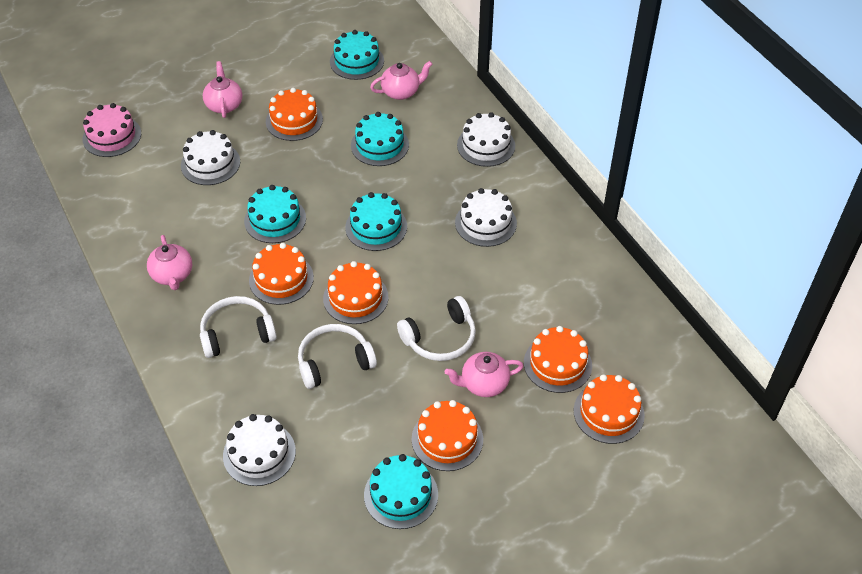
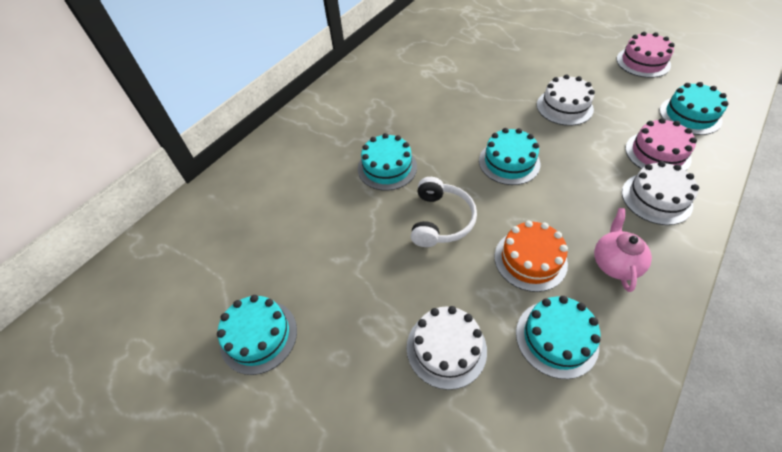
orange cake: [249,243,314,305] [266,88,323,141] [323,261,388,324] [412,400,483,471] [524,326,592,393] [574,374,645,444] = 6 -> [494,220,568,292] = 1
pink cake: [83,103,141,157] = 1 -> [617,32,675,78] [625,118,697,171] = 2
pink teapot: [147,235,192,290] [203,61,242,118] [370,61,432,100] [445,352,523,397] = 4 -> [594,208,652,292] = 1
white cake: [181,130,240,185] [223,414,296,486] [455,188,517,247] [457,112,515,167] = 4 -> [407,306,487,390] [537,74,595,126] [622,161,699,225] = 3
white headphones: [200,296,277,358] [298,324,377,389] [397,296,476,361] = 3 -> [411,177,477,247] = 1

